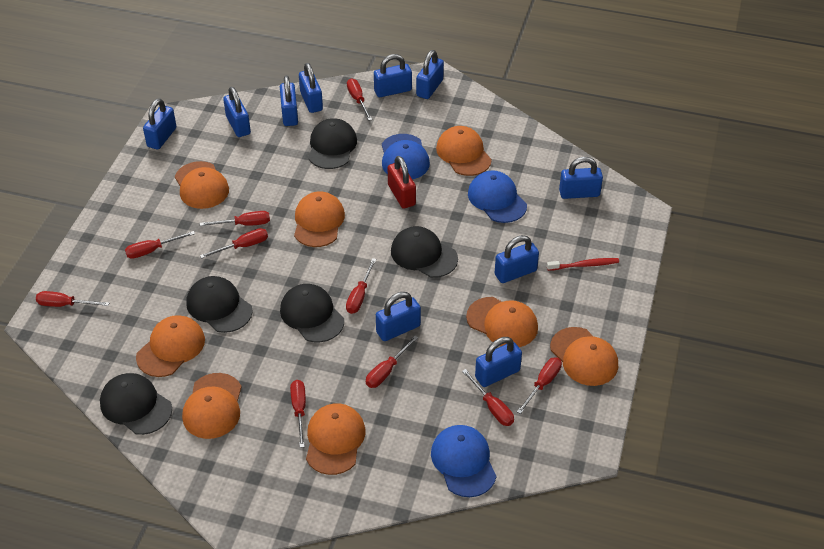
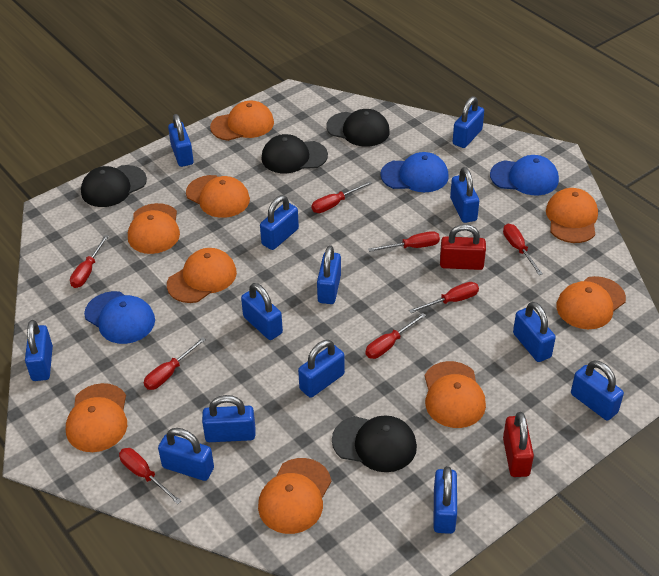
black cap: [100,373,172,435] [187,276,253,333] [280,284,344,343] [308,118,357,169] [391,226,458,278] = 5 -> [81,165,147,207] [261,134,328,173] [326,109,390,147] [332,415,417,472] = 4
blue padlock: [143,98,176,150] [223,87,251,137] [280,76,298,126] [299,63,323,113] [374,54,412,97] [376,292,421,341] [416,50,444,99] [475,337,522,387] [495,235,539,283] [559,157,603,199] = 10 -> [25,320,53,381] [158,428,214,481] [168,114,194,167] [202,395,255,442] [241,283,283,340] [260,195,299,250] [298,340,345,398] [317,245,341,304] [434,466,457,534] [450,167,479,223] [453,96,484,148] [513,302,556,362] [571,360,624,421] = 13
orange cap: [136,315,205,377] [175,161,229,209] [182,373,242,439] [294,191,345,247] [306,403,365,475] [436,126,492,176] [466,297,538,347] [550,327,618,386] = 8 -> [66,383,127,452] [128,203,180,254] [167,248,237,303] [186,175,250,218] [210,101,274,141] [258,458,331,534] [425,361,486,428] [546,188,598,243] [556,276,626,329] = 9
red padlock: [388,156,416,209] = 1 -> [440,224,486,270] [503,412,534,477] = 2
red screwdriver: [36,291,109,307] [125,231,195,259] [200,211,270,226] [200,228,268,259] [290,380,306,448] [346,258,376,314] [347,79,372,121] [366,336,418,388] [462,369,514,426] [517,357,562,414] = 10 -> [70,235,109,288] [119,448,181,504] [144,337,206,390] [312,181,372,213] [366,313,426,359] [368,231,440,252] [409,282,479,313] [503,224,543,275] = 8
red toothbrush: [547,258,619,271] = 1 -> none = 0

